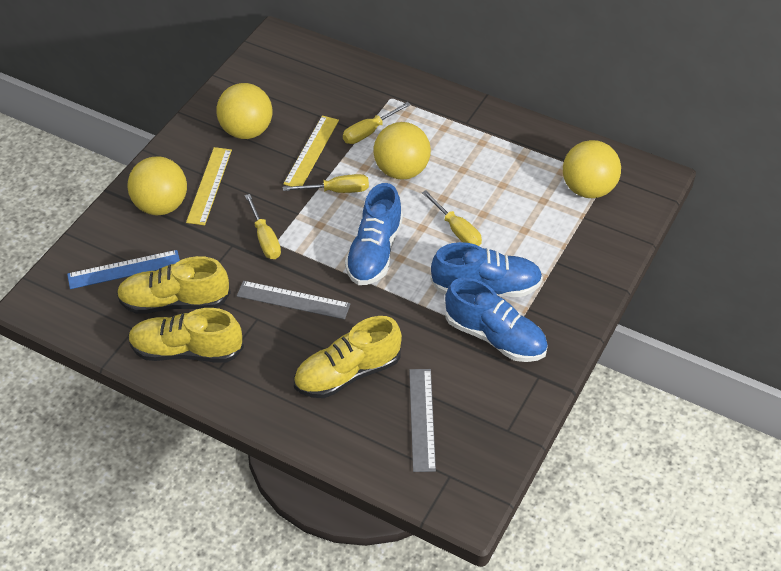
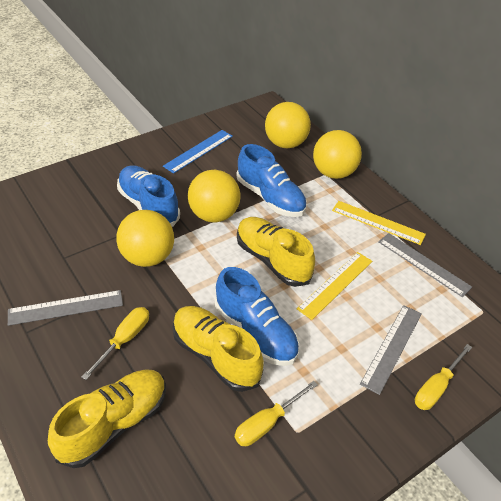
grey ruler: [237,281,351,320] [409,369,436,472] = 2 -> [8,290,123,326] [360,305,422,395] [378,233,472,297] = 3
yellow screwdriver: [245,194,281,259] [283,174,369,193] [343,102,411,144] [422,190,482,246] = 4 -> [81,307,149,380] [235,381,318,446] [415,344,472,410] = 3

